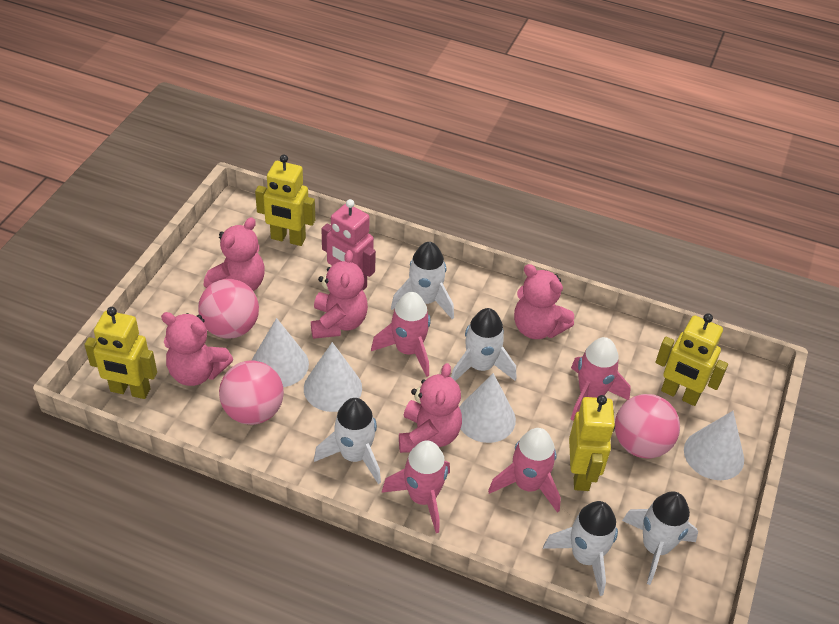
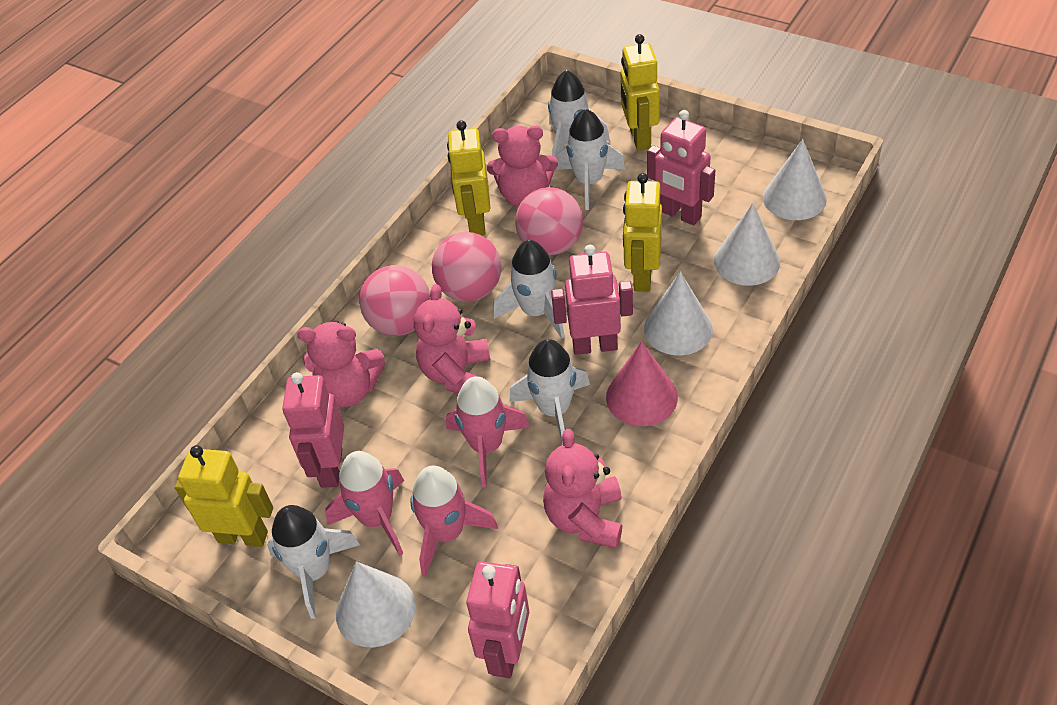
pink cone: none = 0 -> [606,341,678,426] = 1
pink robot: [321,199,376,290] = 1 -> [282,372,344,488] [466,561,529,678] [551,245,633,355] [647,110,715,225] = 4
pink rocket: [371,292,431,377] [382,440,450,533] [488,428,561,513] [571,337,631,420] = 4 -> [325,451,404,556] [410,466,498,577] [446,376,530,487] = 3
pink teddy bear: [161,312,233,386] [204,217,265,291] [311,250,368,339] [399,363,462,453] [514,264,574,339] = 5 -> [297,321,385,407] [414,284,490,393] [487,125,558,207] [543,429,622,548] = 4

